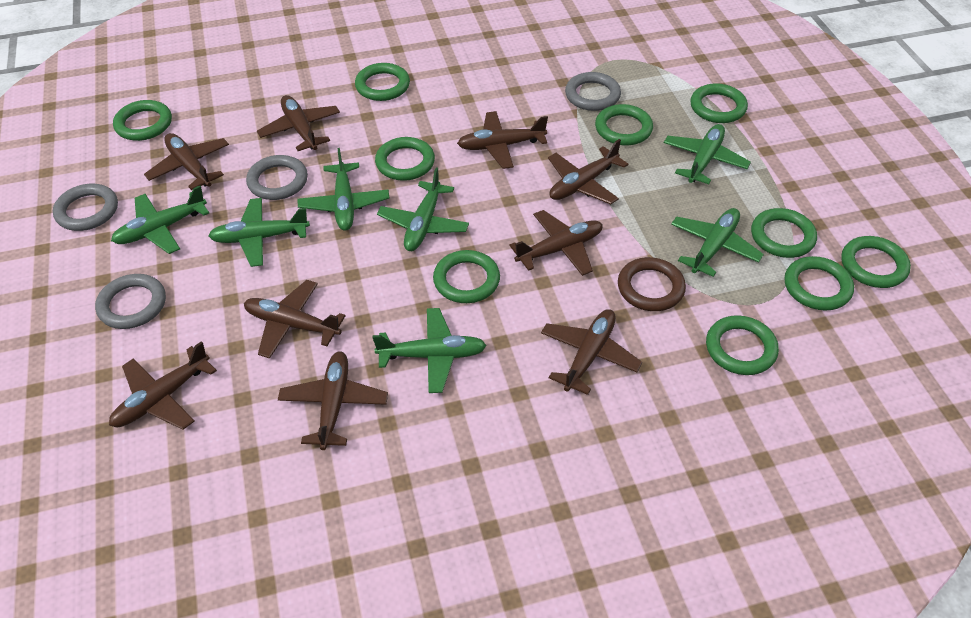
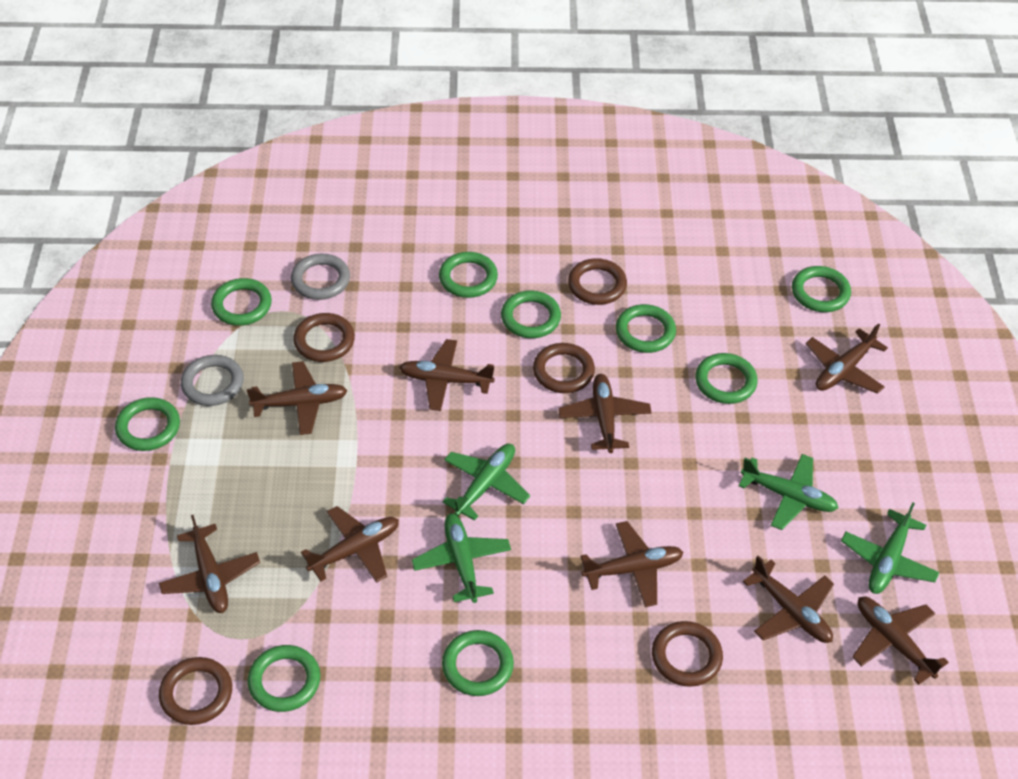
brown ring: [618,257,686,311] = 1 -> [159,657,232,725] [293,313,355,362] [533,343,595,393] [568,258,627,305] [652,621,723,687] = 5
green plane: [111,186,209,254] [208,198,310,267] [298,148,389,231] [372,308,487,393] [377,167,469,251] [664,124,751,184] [671,208,764,277] = 7 -> [412,513,511,603] [442,444,530,521] [739,454,838,530] [841,502,940,594] = 4
green ring: [113,100,172,141] [355,63,410,101] [375,137,435,181] [433,250,500,303] [595,104,653,146] [690,83,748,123] [706,315,779,375] [751,208,817,258] [785,256,854,310] [841,236,911,288] = 10 -> [115,397,180,451] [211,278,272,326] [248,645,320,712] [439,252,498,298] [442,630,514,696] [501,291,561,338] [616,304,676,353] [695,353,758,404] [792,266,851,312] = 9
grey ring: [53,184,118,231] [95,274,166,329] [246,155,308,200] [565,72,621,111] = 4 -> [181,355,244,406] [291,254,350,300] = 2

